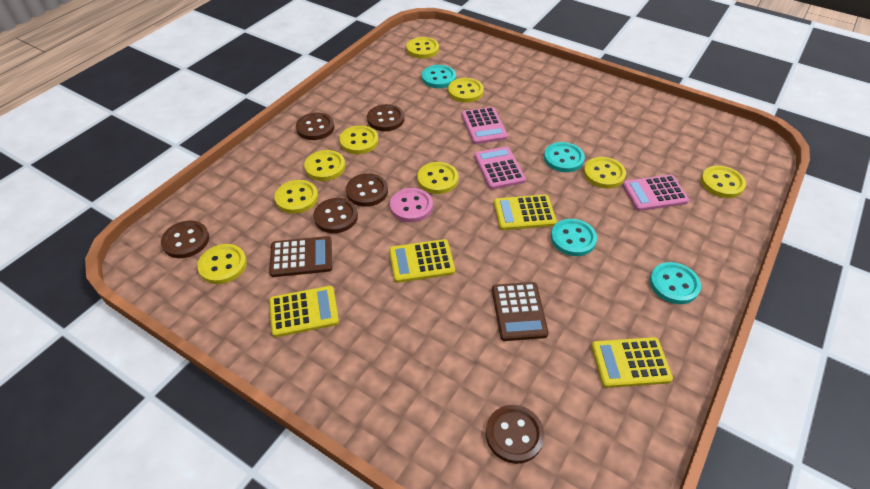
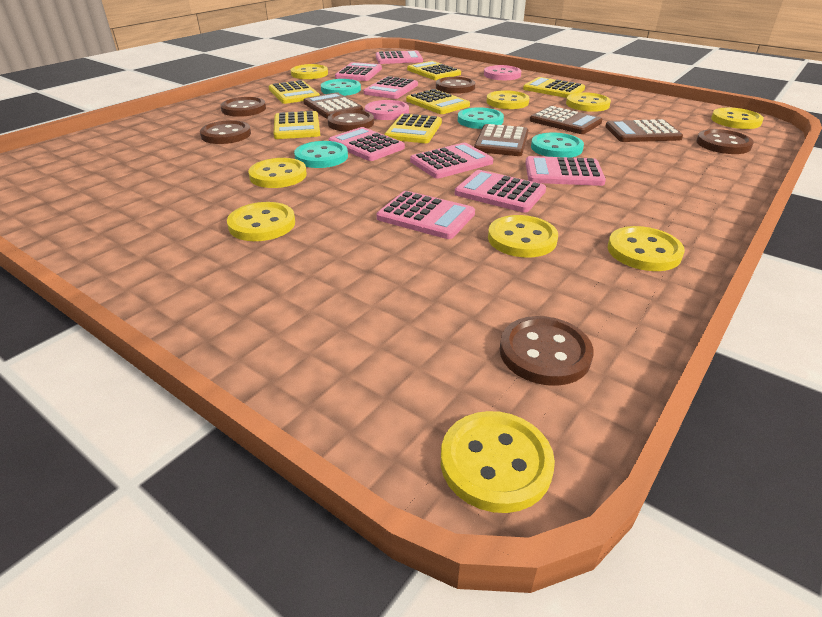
brown calculator: [269,236,332,277] [492,282,549,341] = 2 -> [303,92,363,118] [474,124,528,156] [530,106,602,134] [605,119,683,142] = 4
pink button: [390,188,433,222] = 1 -> [365,100,409,120] [484,65,521,80] = 2
pink calculator: [462,107,508,144] [474,146,526,189] [622,175,689,211] = 3 -> [329,127,405,161] [335,62,382,81] [363,76,418,99] [376,51,423,64] [376,191,475,239] [410,143,493,179] [455,170,546,213] [525,156,606,186] = 8
yellow calculator: [269,286,339,337] [389,239,455,283] [494,195,557,230] [591,337,673,388] = 4 -> [269,80,320,104] [274,111,320,139] [384,114,442,143] [406,89,470,114] [407,61,461,80] [523,77,585,98] = 6

